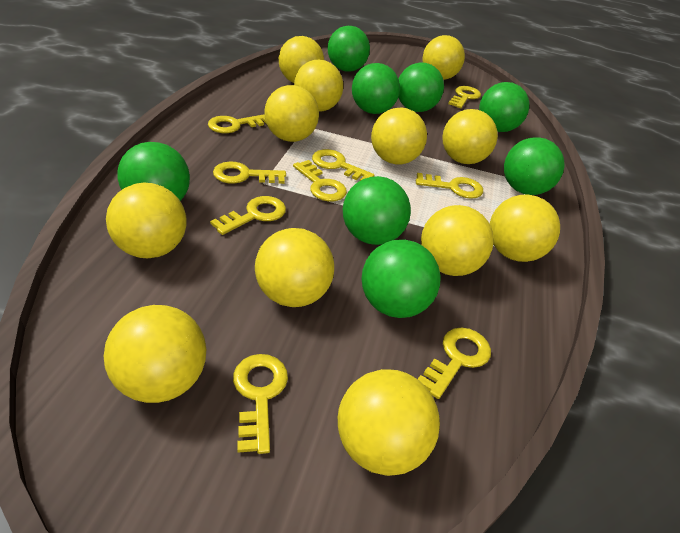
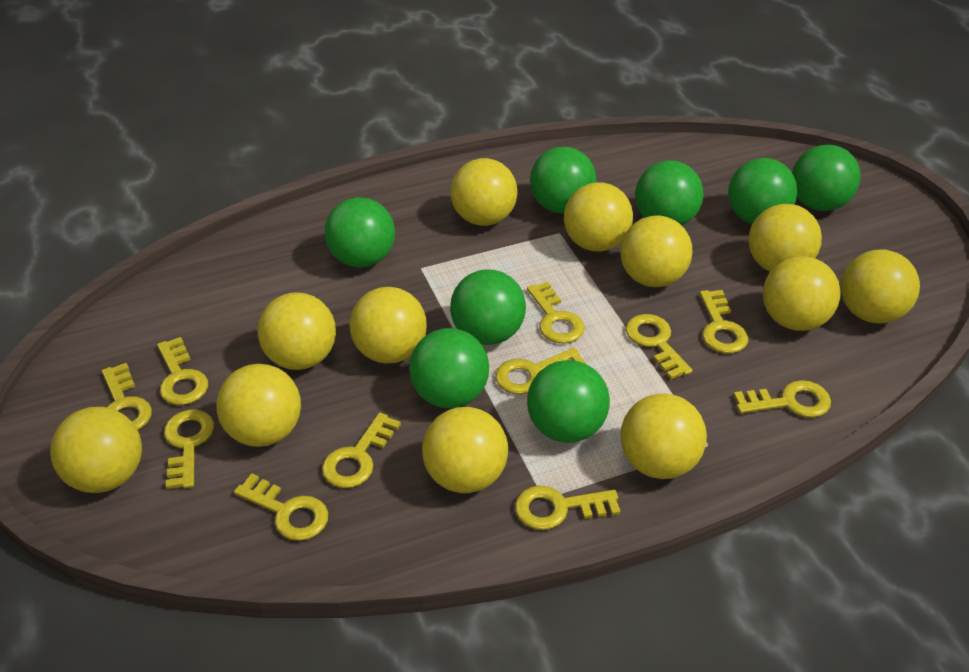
yellow key: [208,114,266,133] [210,196,286,235] [213,162,286,184] [233,354,288,454] [293,160,347,201] [312,149,375,181] [416,173,483,199] [418,328,491,399] [448,86,481,108] = 9 -> [102,363,152,430] [157,337,208,405] [164,409,214,489] [234,474,328,541] [322,413,401,488] [495,347,586,395] [515,486,621,530] [527,281,585,344] [626,314,693,379] [700,290,748,353] [734,380,831,418] = 11

